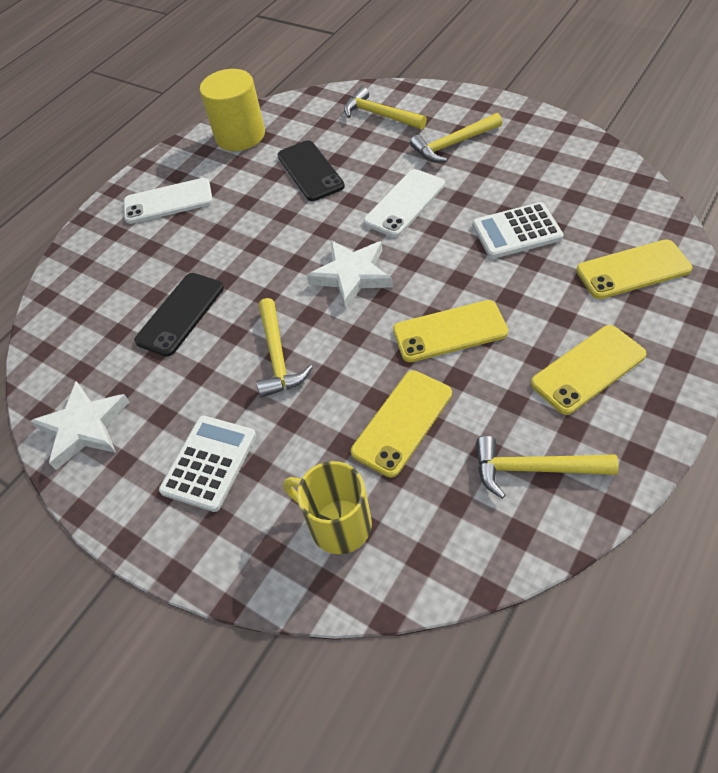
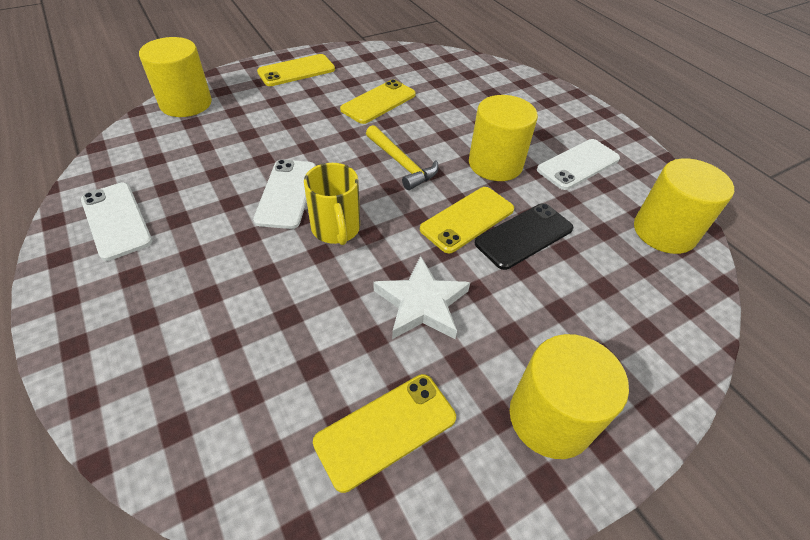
black phone: [134,273,224,357] [277,140,345,201] = 2 -> [475,203,573,270] = 1
white calculator: [159,416,256,512] [472,202,564,259] = 2 -> none = 0
white phone: [124,178,213,224] [364,169,445,237] = 2 -> [81,183,153,261] [253,159,316,229] [537,139,620,190] = 3
white star: [30,381,130,470] [306,240,393,309] = 2 -> [374,256,470,339] = 1
yellow cylinder: [200,69,265,151] = 1 -> [139,37,212,117] [469,95,538,181] [510,334,629,459] [634,158,734,254] = 4
yellow hammer: [257,298,313,398] [344,87,427,129] [410,113,502,163] [476,436,618,499] = 4 -> [366,125,439,190] = 1

